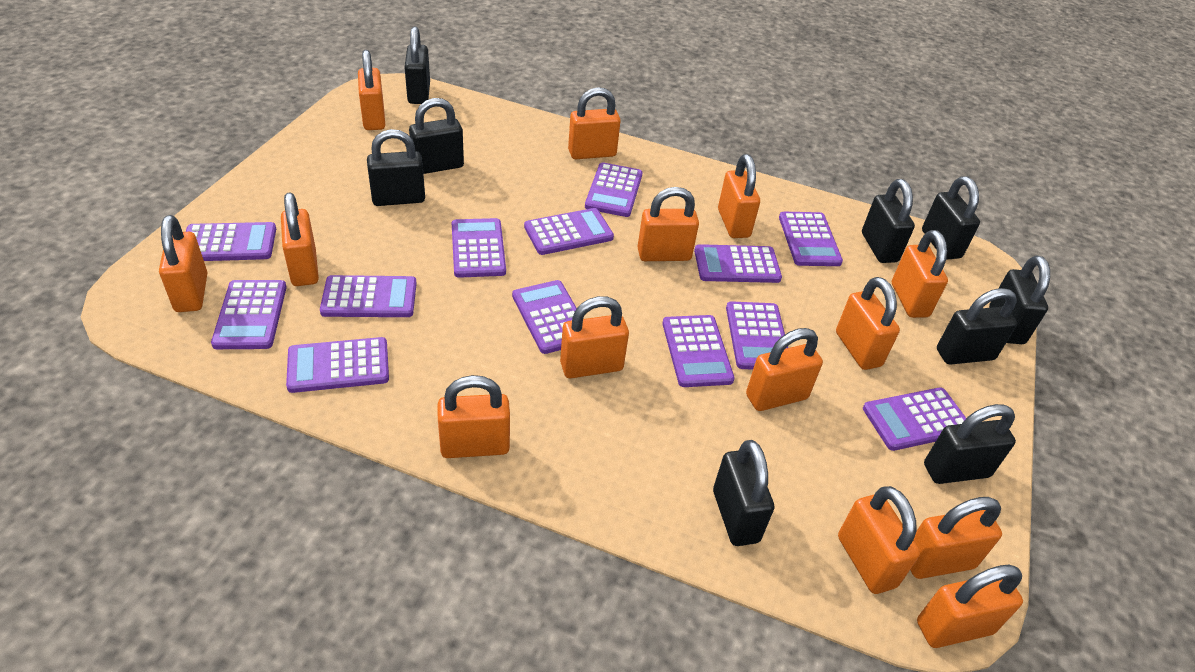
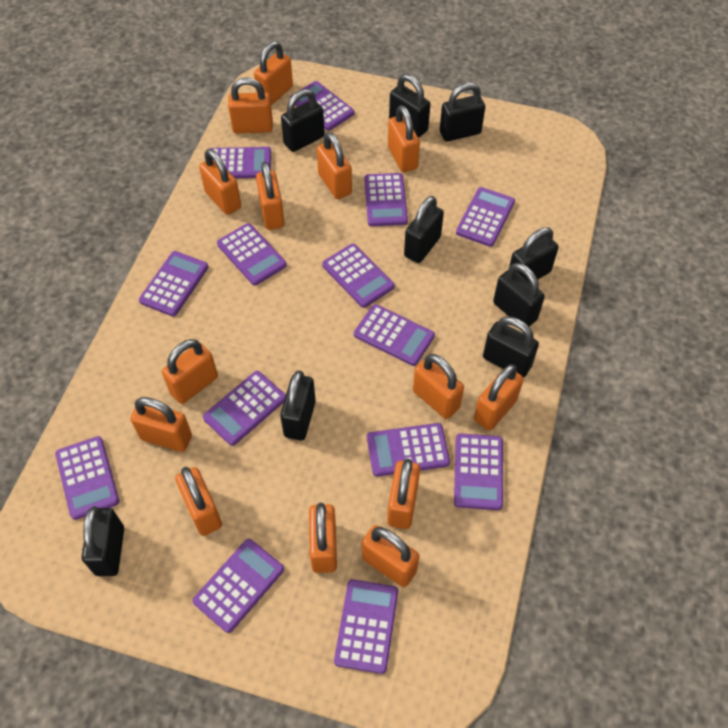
purple calculator: [186,222,276,261] [211,280,287,349] [286,337,389,393] [320,275,417,317] [451,218,506,278] [512,280,577,354] [524,208,614,255] [585,162,643,217] [662,315,735,387] [694,244,782,283] [726,301,788,370] [779,212,843,266] [863,388,966,451] = 13 -> [55,436,119,520] [139,251,208,316] [192,539,284,633] [203,371,286,446] [210,147,271,178] [217,223,287,286] [290,81,354,131] [322,244,395,308] [334,579,398,674] [354,304,435,366] [364,173,408,226] [367,423,450,477] [454,433,503,510] [456,187,515,247] = 14

